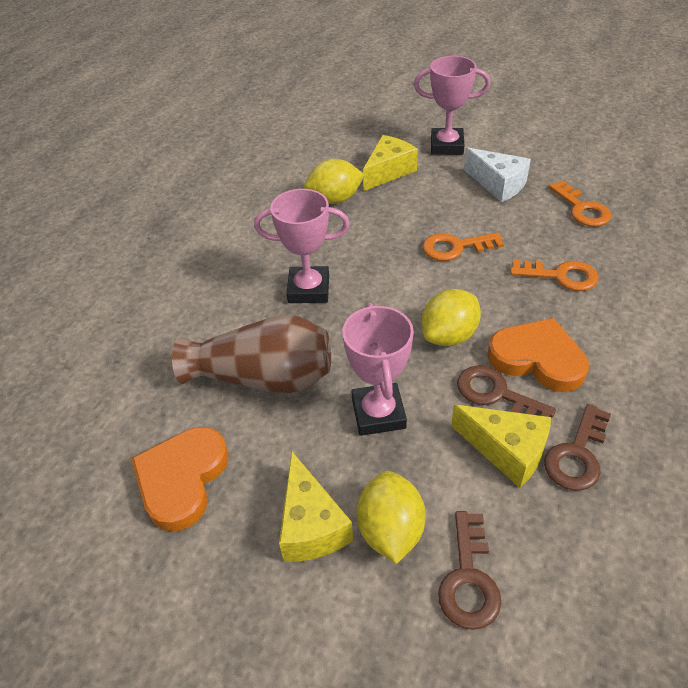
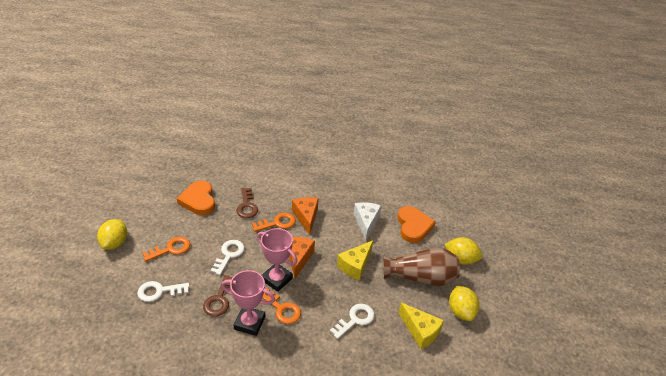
brown key: [438,511,501,630] [457,365,556,418] [544,404,611,491] = 3 -> [203,275,233,316] [236,188,258,218] = 2
orange cheese: none = 0 -> [289,237,315,279] [292,197,319,235] = 2
pink trophy: [254,189,350,303] [342,303,414,436] [414,56,490,155] = 3 -> [221,270,275,336] [257,228,297,292] = 2
white key: none = 0 -> [137,281,190,302] [210,240,245,275] [330,304,374,339] = 3
yellow cheese: [279,452,353,562] [363,135,418,191] [451,405,551,488] = 3 -> [337,240,373,281] [398,303,444,349] = 2

